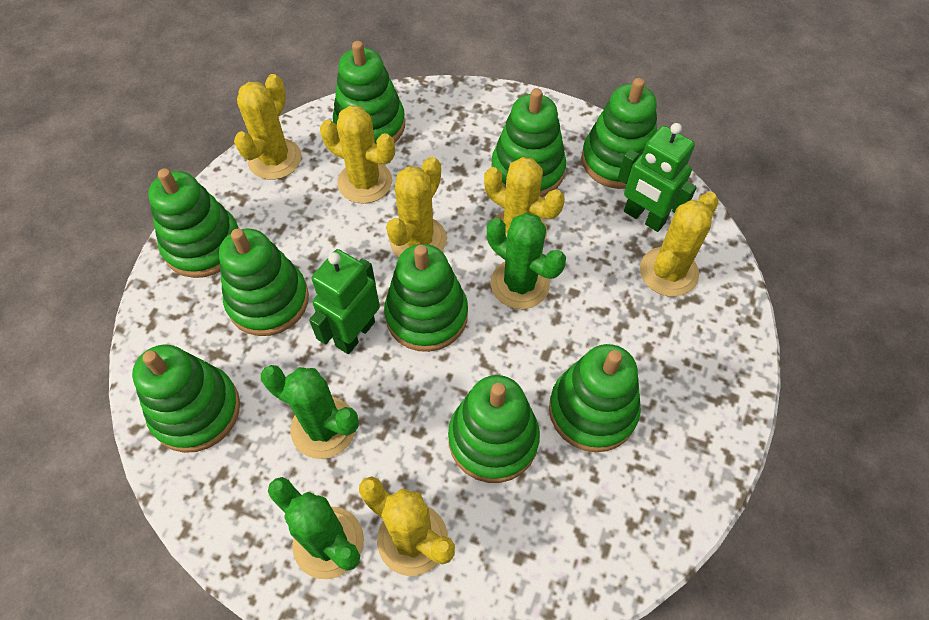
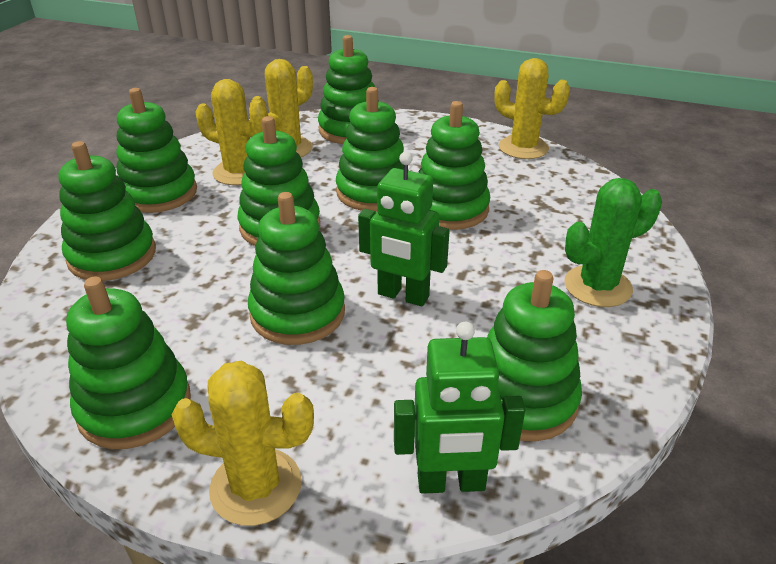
green cactus: [261,365,359,459] [268,477,364,579] [487,213,566,309] = 3 -> [564,178,662,307] = 1
yellow cactus: [234,74,302,180] [320,106,395,204] [359,476,455,576] [386,157,447,257] [484,157,565,241] [640,192,719,297] = 6 -> [171,361,314,526] [196,79,267,185] [250,59,313,157] [494,58,570,159] = 4

